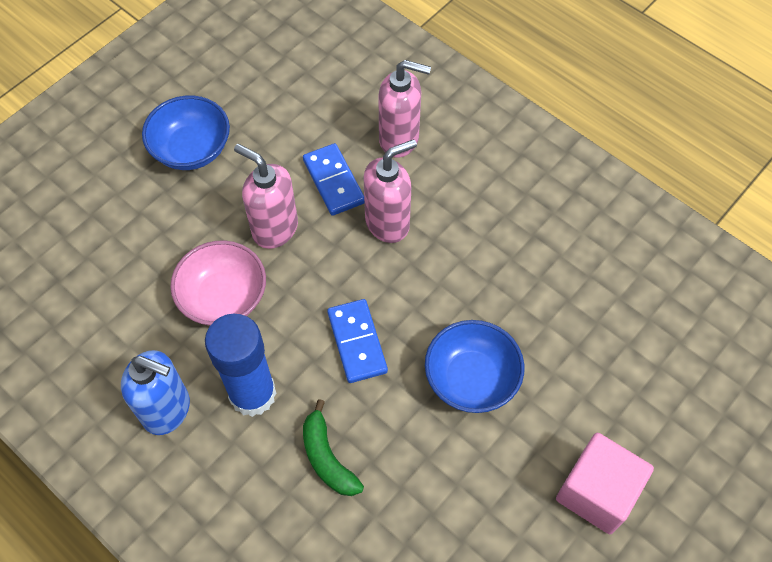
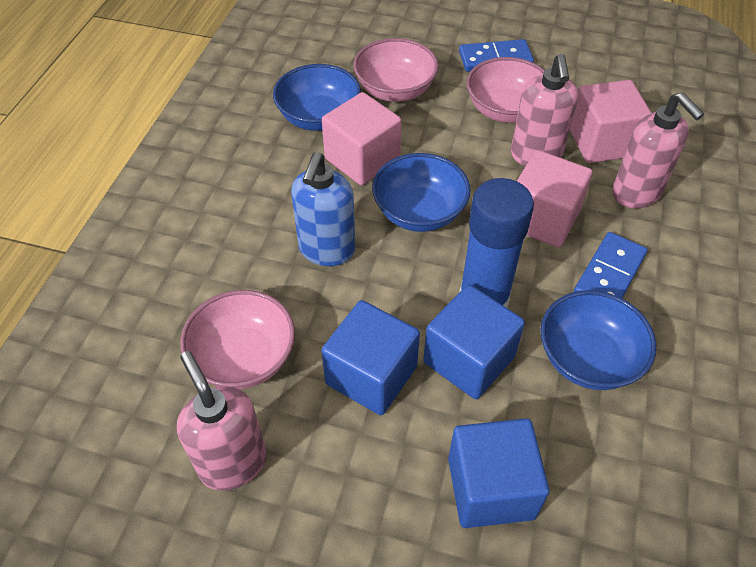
blue bowl: [142,95,230,170] [425,320,524,413] = 2 -> [273,64,361,131] [372,153,471,232] [540,290,656,390] = 3
blue cube: none = 0 -> [321,300,420,415] [423,284,525,399] [448,418,549,528] = 3
green banana: [303,399,364,496] = 1 -> none = 0
pink bowl: [170,240,266,326] = 1 -> [180,290,295,389] [353,38,439,102] [467,57,545,123] = 3
pink cube: [556,433,654,534] = 1 -> [322,92,402,185] [517,150,593,247] [570,80,652,163] = 3

